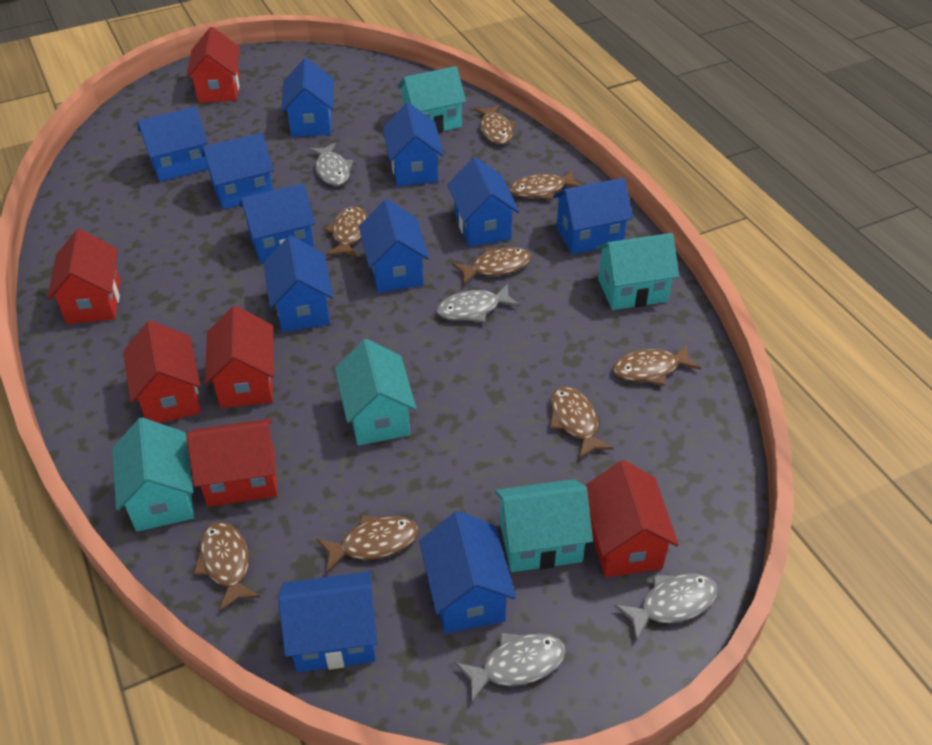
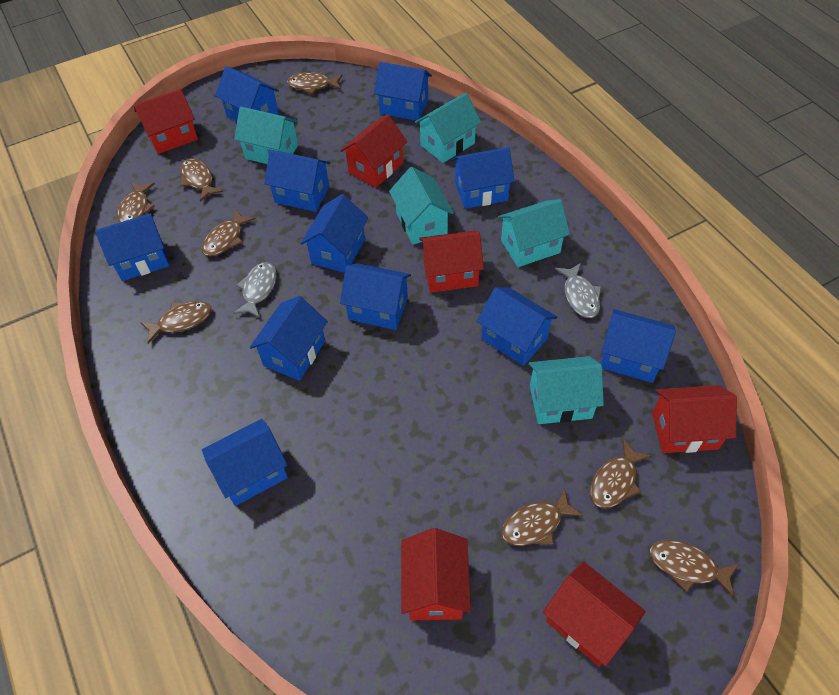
grey fish: [309,143,354,186] [437,284,520,323] [455,633,566,703] [614,573,718,641] = 4 -> [233,262,277,318] [555,263,601,318] = 2

